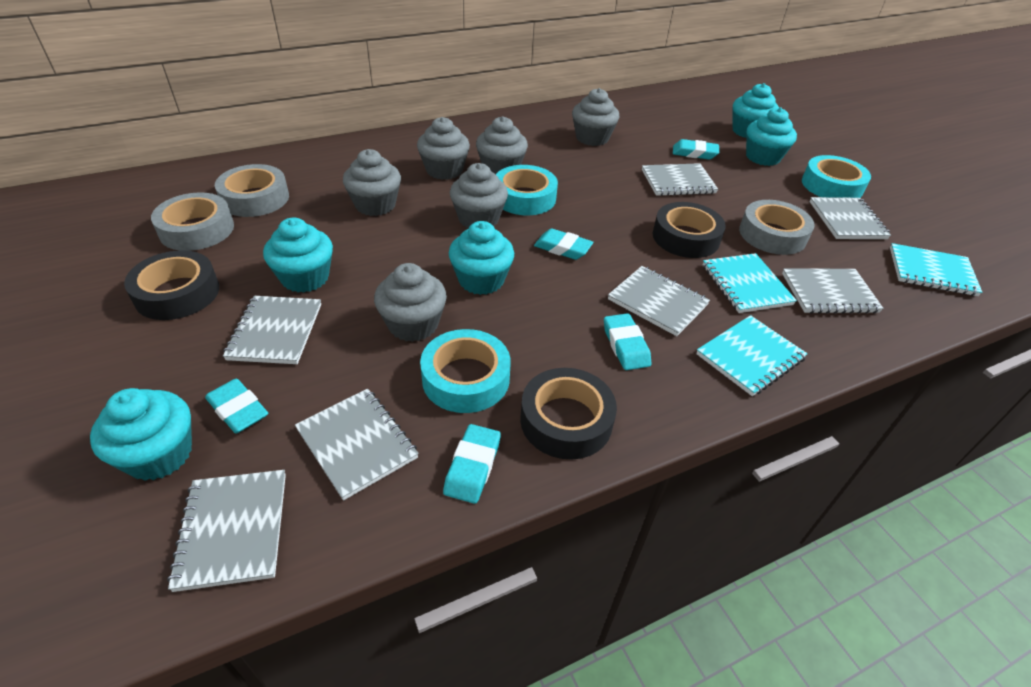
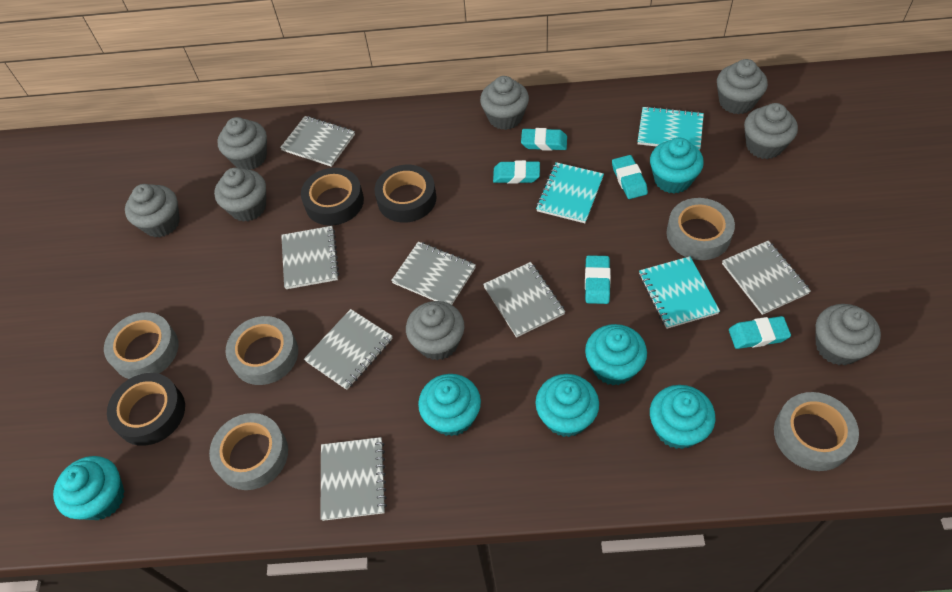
grey cupcake: [343,149,401,216] [374,263,447,342] [417,117,470,180] [450,163,508,228] [476,116,528,175] [572,88,619,146] = 6 -> [125,184,180,238] [214,168,266,222] [217,117,267,170] [406,301,465,360] [480,76,529,130] [717,59,768,114] [744,103,798,159] [815,304,881,365] = 8
grey tape: [151,192,234,251] [215,164,289,217] [739,200,815,255] = 3 -> [104,312,178,379] [209,413,288,490] [226,316,298,385] [666,198,735,260] [774,392,859,471] = 5
turquoise cupcake: [90,388,192,481] [263,218,333,293] [449,221,514,295] [733,83,779,138] [746,107,797,166] = 5 -> [53,456,124,520] [418,374,481,436] [535,374,599,437] [585,324,647,386] [650,138,704,194] [650,385,716,449] = 6
turquoise tape: [420,329,511,413] [496,165,558,215] [802,155,871,198] = 3 -> none = 0

